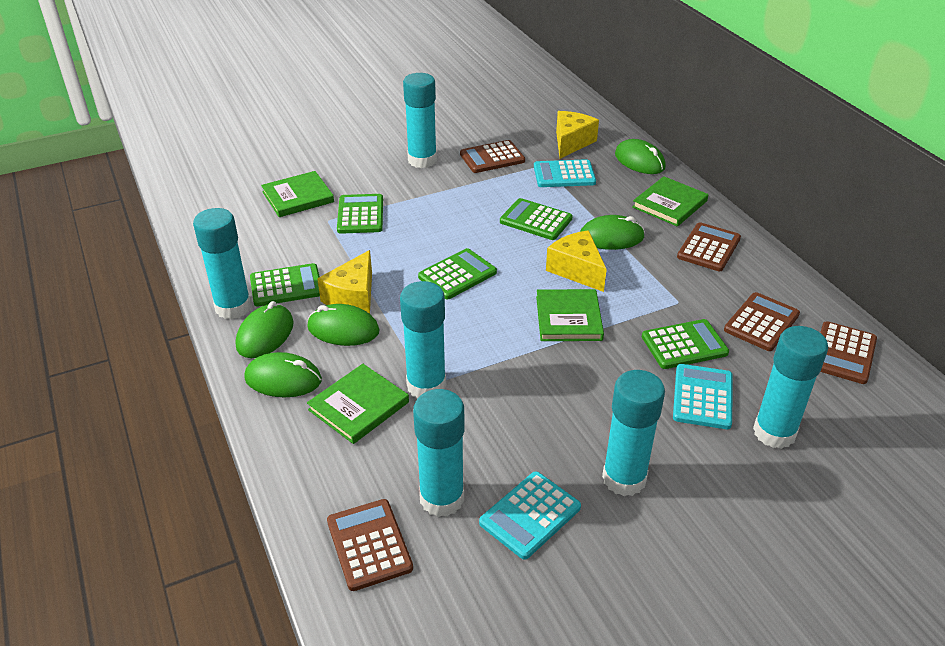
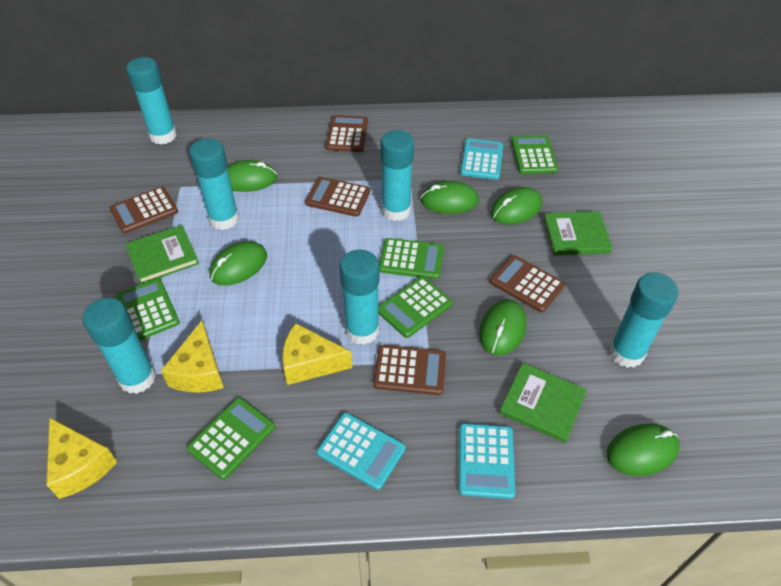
green book: [261,171,334,217] [307,364,409,444] [536,289,604,341] [632,176,708,227] = 4 -> [125,225,199,284] [499,363,587,443] [543,211,613,256] = 3
green mouse: [236,301,294,358] [244,352,322,397] [307,304,380,346] [580,215,645,250] [615,139,666,174] = 5 -> [210,241,267,286] [227,160,277,192] [420,181,479,214] [479,300,527,356] [491,187,542,225] [607,424,680,476] = 6

